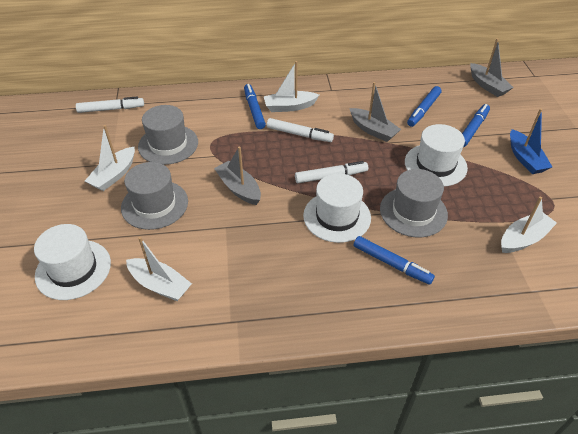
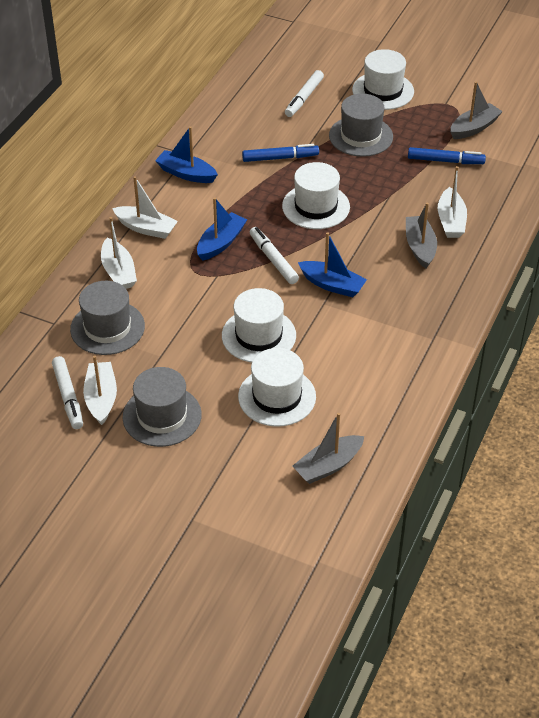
blue boat: [510,108,552,174] = 1 -> [155,126,218,183] [197,197,247,261] [298,232,367,297] = 3
blue marker: [244,84,266,129] [354,236,435,285] [407,86,442,127] [462,104,490,147] = 4 -> [242,144,319,162] [408,147,486,164] = 2
white hat: [34,224,111,300] [303,173,371,243] [405,124,468,186] = 3 -> [222,288,296,363] [238,348,316,427] [282,162,350,229] [352,49,414,110] = 4

